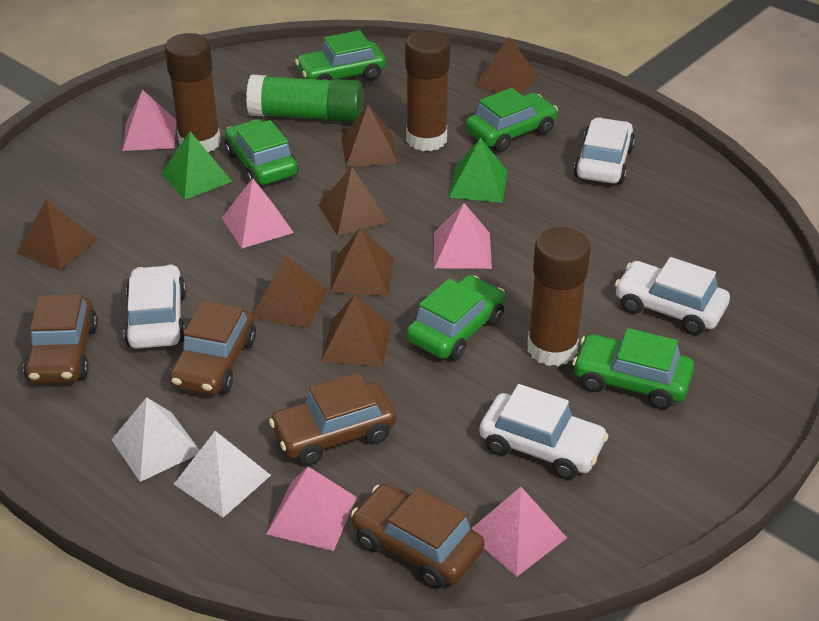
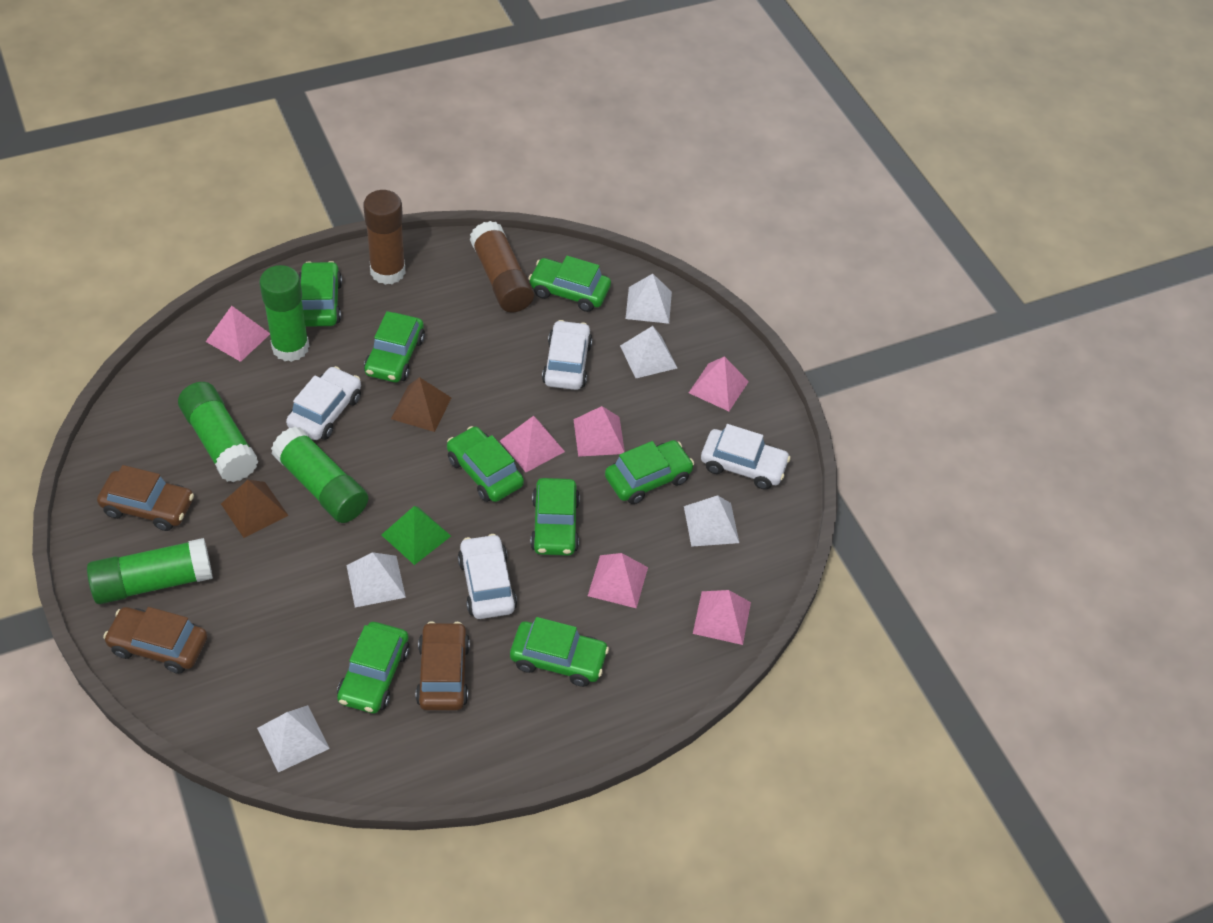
brown car: [23,294,98,384] [169,301,256,395] [269,372,396,465] [351,484,485,589] = 4 -> [97,465,194,531] [103,607,207,674] [416,621,470,710] = 3
brown glue stick: [164,33,221,152] [405,30,450,151] [527,227,591,366] = 3 -> [363,190,406,285] [470,221,534,313] = 2
brown pyramid: [17,199,98,271] [253,256,327,328] [318,167,389,236] [321,295,391,367] [330,227,394,296] [341,105,398,167] [474,37,538,94] = 7 -> [221,480,289,538] [391,377,451,432] = 2
green car: [225,119,298,185] [295,30,386,81] [407,275,505,361] [466,88,558,152] [572,328,694,409] = 5 -> [299,261,342,327] [337,622,410,713] [364,311,425,382] [447,426,524,502] [510,617,609,687] [528,256,611,312] [530,478,580,556] [605,440,694,504] = 8
green glue stick: [246,75,363,123] = 1 -> [87,538,213,604] [178,382,259,482] [259,265,309,362] [271,426,368,523] = 4
green pyramid: [161,132,232,200] [448,138,508,203] = 2 -> [381,506,451,565] = 1
pink pyramid: [122,90,176,151] [222,178,294,249] [266,467,357,551] [434,203,492,269] [472,487,567,577] = 5 -> [206,306,270,362] [500,416,565,472] [573,406,625,457] [588,553,648,608] [689,356,749,411] [693,590,751,645] = 6
white pyramid: [111,397,200,482] [174,431,271,518] = 2 -> [257,705,330,772] [346,552,406,607] [620,326,677,378] [626,274,672,324] [684,495,739,547] = 5

